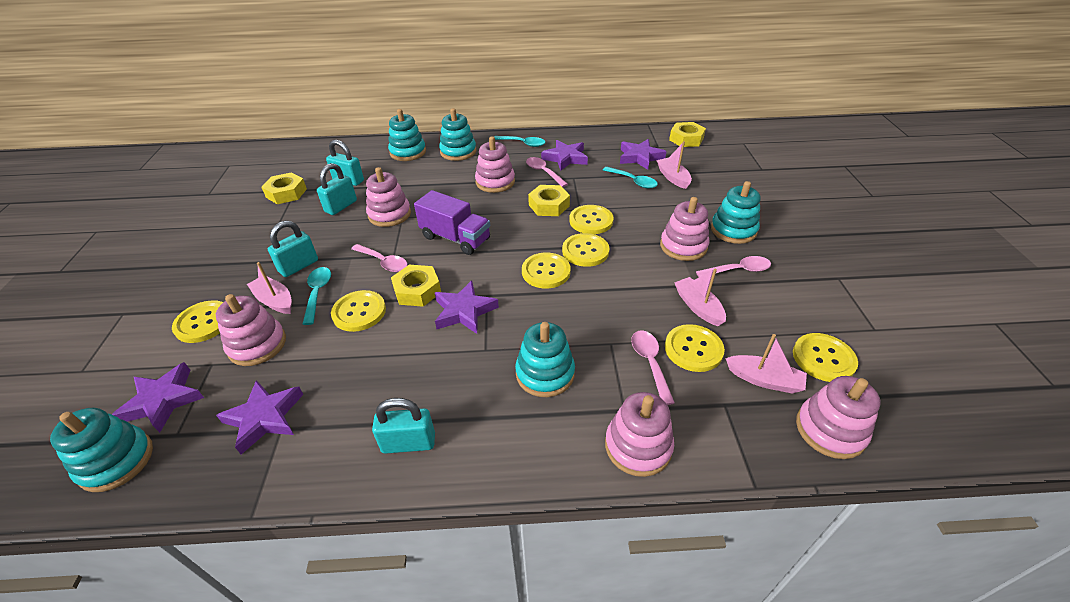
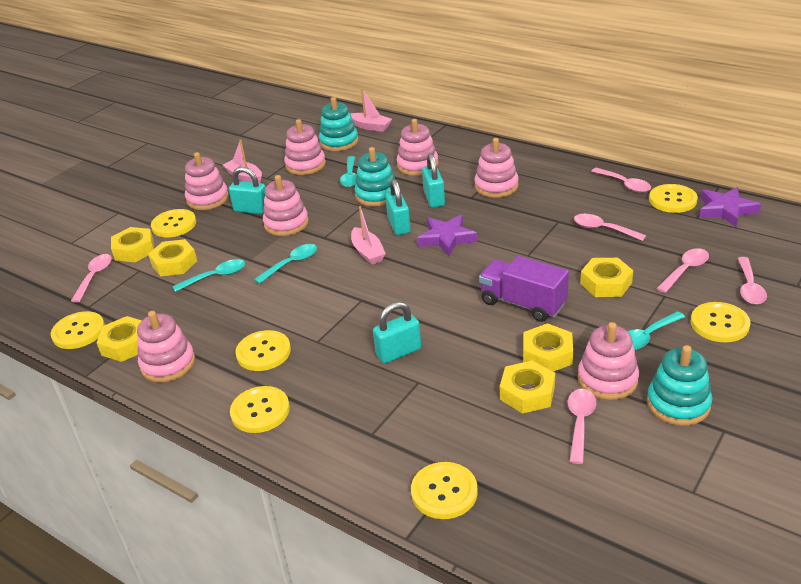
pink boat: [247,262,292,314] [656,141,692,189] [674,269,726,326] [725,334,807,394] = 4 -> [223,140,262,183] [351,88,392,132] [351,206,386,265] = 3
pink spoon: [351,244,408,272] [526,157,568,187] [631,331,675,405] [696,256,771,277] = 4 -> [71,254,112,303] [568,389,596,464] [574,214,646,241] [591,167,651,192] [656,248,709,293] [738,257,767,305] = 6
pink stacking toy: [216,294,286,366] [366,167,411,227] [475,136,515,193] [605,392,674,477] [660,197,709,261] [796,376,880,459] = 6 -> [137,311,195,383] [185,152,229,210] [263,175,309,236] [284,119,326,175] [397,119,439,176] [474,138,519,198] [578,322,639,400] = 7
purple star: [112,362,204,433] [216,380,304,454] [435,280,499,334] [541,140,588,171] [620,139,667,170] = 5 -> [417,215,477,256] [699,187,761,227] = 2
turquoise spoon: [303,267,331,325] [494,136,545,147] [603,167,658,189] = 3 -> [173,259,245,292] [254,244,317,284] [340,156,357,187] [628,311,685,350] = 4
turquoise stacking toy: [50,408,153,492] [388,109,426,161] [439,108,476,161] [515,322,575,397] [711,181,761,244] = 5 -> [319,97,359,151] [354,147,395,207] [647,345,712,426] = 3
yellow nut: [261,172,307,204] [391,265,441,307] [528,185,570,216] [669,122,706,147] = 4 -> [97,316,142,362] [111,227,154,262] [148,239,197,276] [500,360,555,414] [523,323,573,372] [580,258,633,297] = 6

